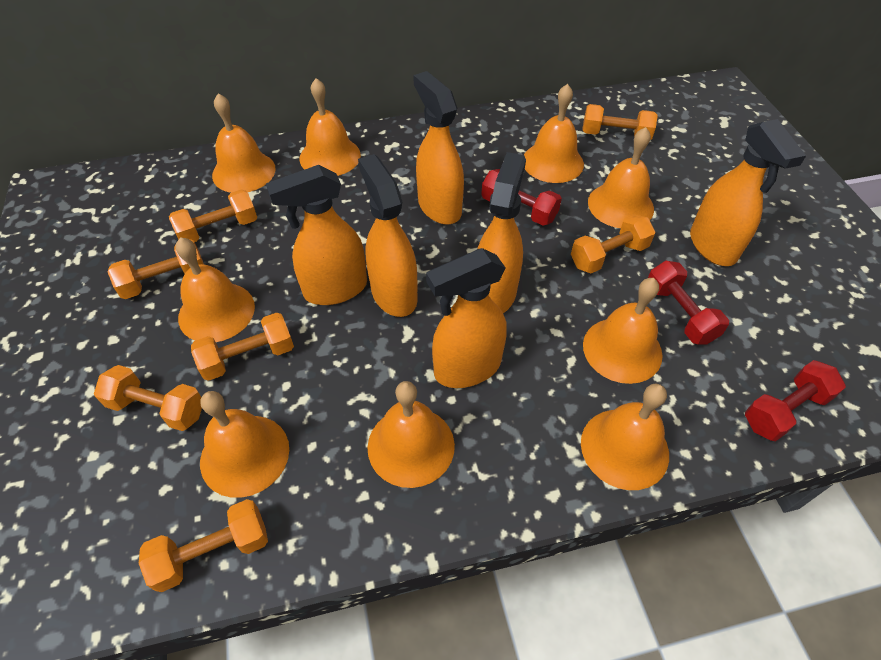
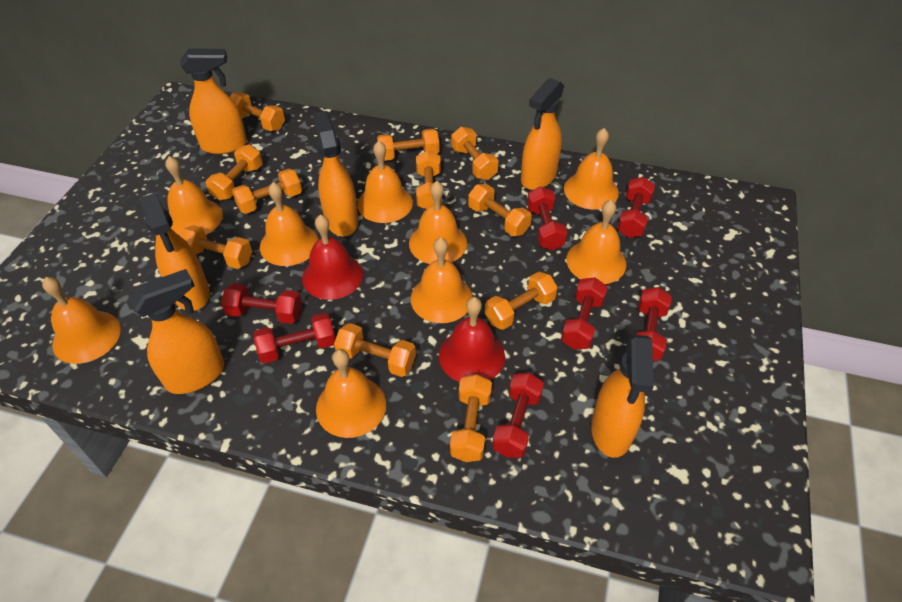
orange dumbbell: [94,365,202,431] [108,239,204,299] [139,499,268,592] [169,190,257,242] [191,313,294,381] [571,214,655,273] [582,104,658,140] = 7 -> [179,225,252,269] [206,145,263,200] [230,93,285,131] [232,169,302,214] [334,323,416,377] [377,129,440,161] [416,150,442,209] [450,374,492,462] [451,127,499,180] [468,184,532,236] [485,272,558,330] = 11
red bell: none = 0 -> [302,215,363,300] [439,297,505,382] = 2
red dumbbell: [481,169,562,225] [648,260,729,344] [745,360,846,441] = 3 -> [221,283,302,324] [254,313,335,363] [492,373,544,458] [527,186,567,250] [561,278,608,349] [617,177,655,238] [636,287,672,361] = 7

